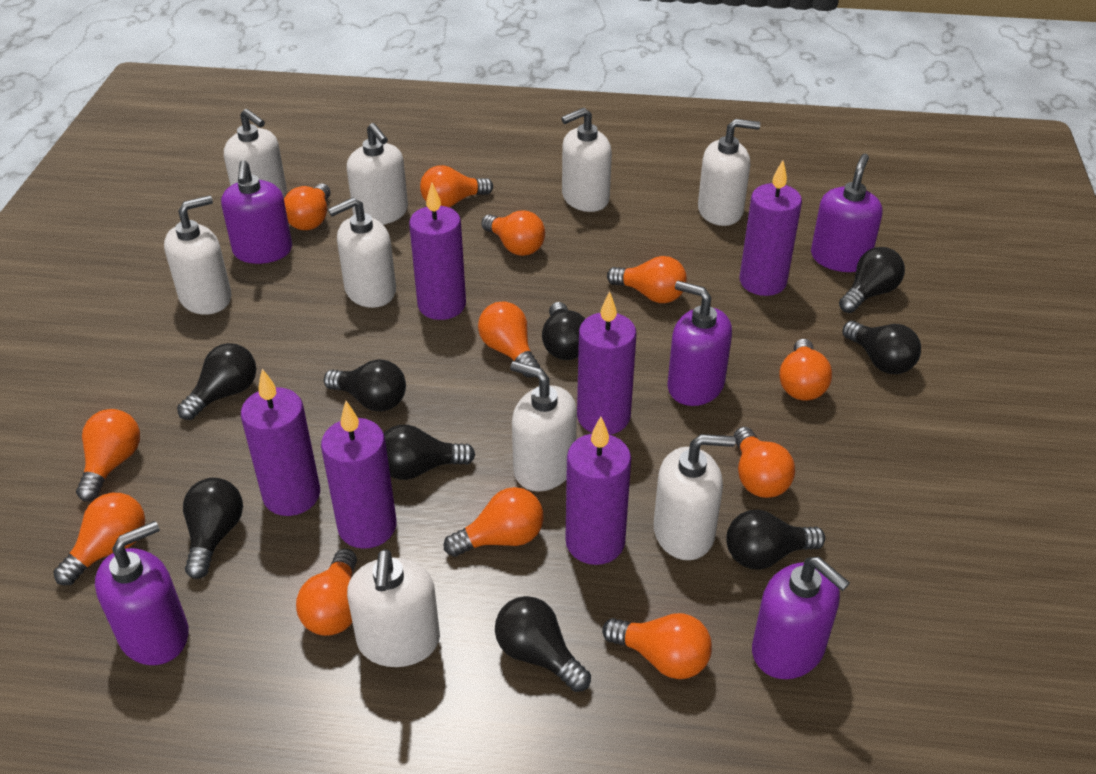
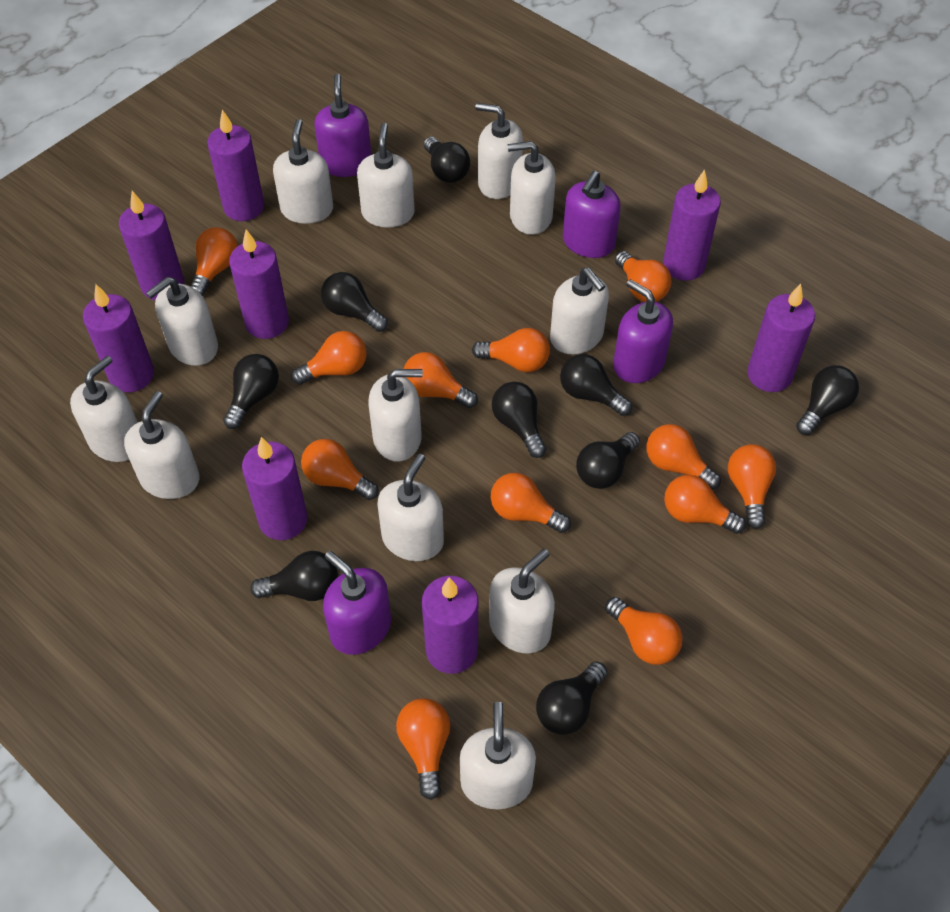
purple candle: [241,369,320,516] [321,401,396,549] [409,183,466,320] [565,417,631,565] [577,291,636,435] [740,160,802,296] = 6 -> [83,284,154,392] [119,191,184,300] [207,110,264,221] [229,229,289,339] [242,437,308,540] [422,576,478,674] [663,169,721,281] [747,284,815,392] = 8
purple soap dispenser: [95,521,189,665] [221,160,292,264] [667,281,732,406] [752,557,850,679] [811,154,882,272] = 5 -> [314,74,371,177] [323,551,391,655] [563,171,621,258] [613,279,673,383] = 4
white soap dispenser: [164,195,231,315] [224,109,287,197] [328,198,396,308] [347,123,408,225] [347,549,440,667] [510,361,577,491] [561,108,612,212] [654,434,736,560] [698,119,760,226] = 9 -> [70,356,138,462] [124,391,200,499] [146,277,218,366] [273,119,333,224] [357,123,415,228] [368,369,423,462] [378,454,444,561] [460,702,536,809] [475,103,523,199] [489,549,555,654] [508,141,556,235] [550,267,609,354] = 12

